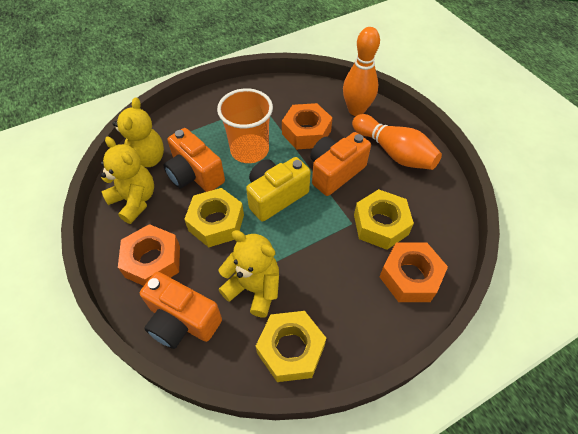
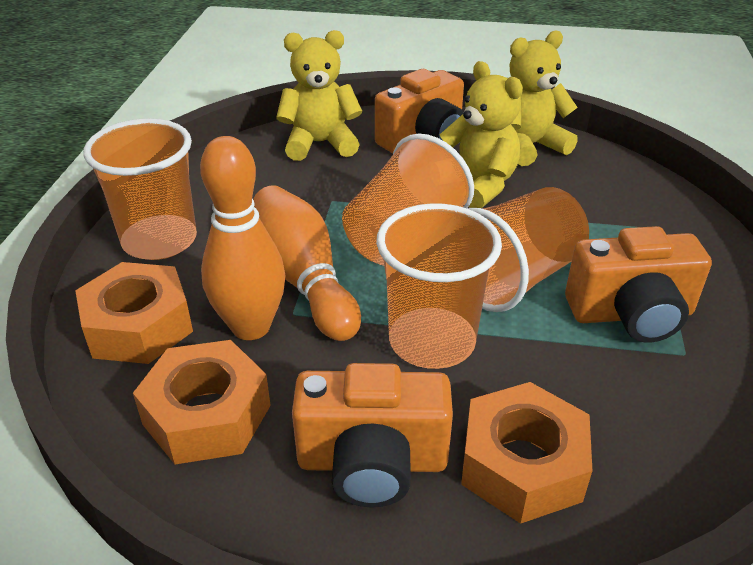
orange cup: [217,88,273,163] = 1 -> [83,118,197,260] [342,134,474,266] [376,203,502,369] [467,187,589,312] = 4
yellow camera: [246,157,311,222] = 1 -> none = 0
yellow nut: [184,188,244,247] [256,311,326,382] [354,189,414,250] = 3 -> none = 0

